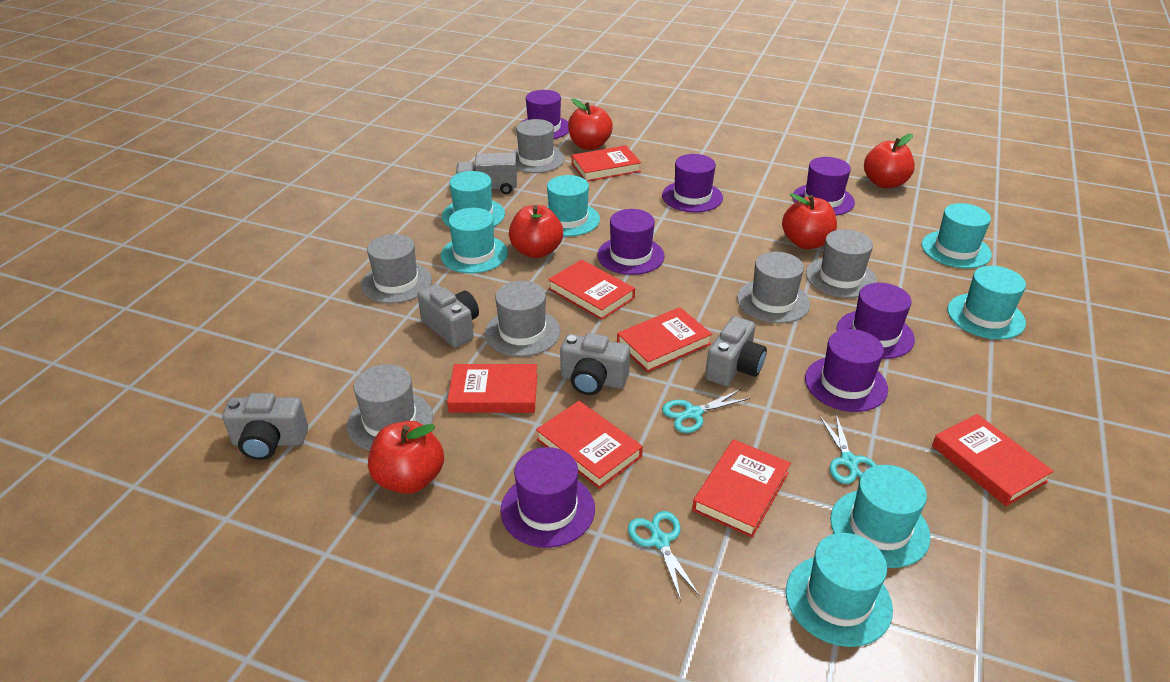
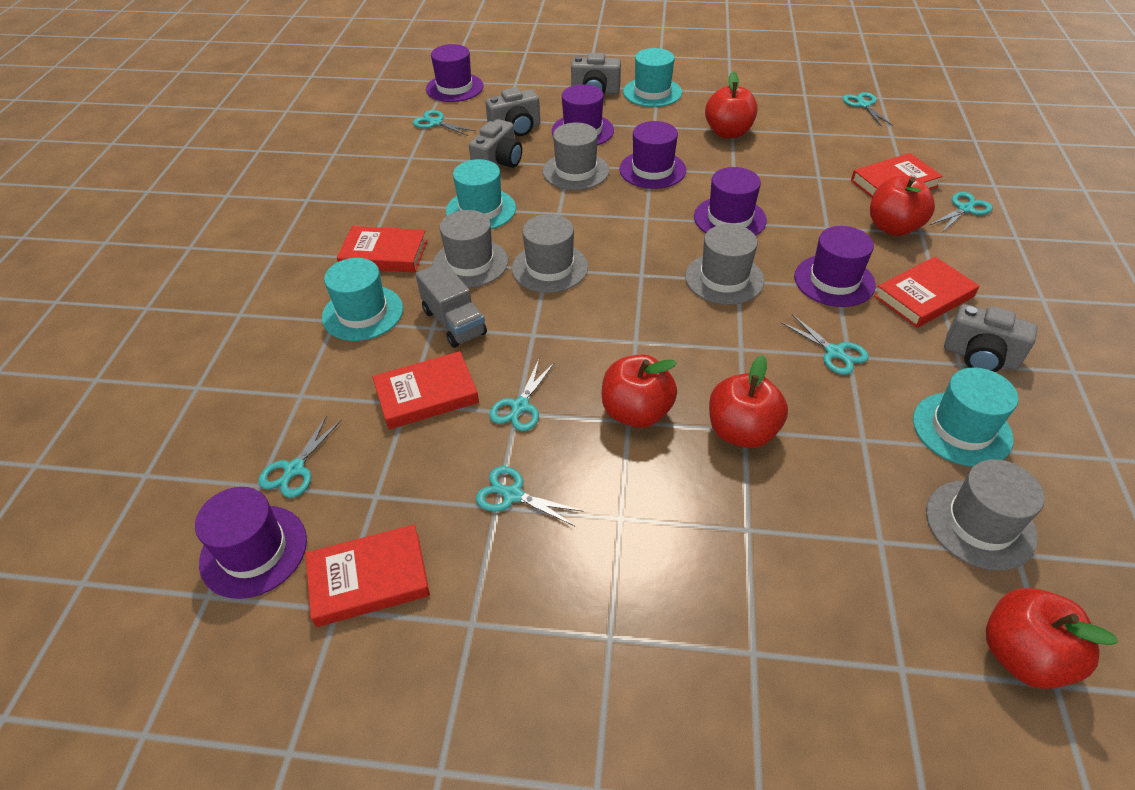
grey hat: [347,364,433,451] [361,234,432,304] [485,281,560,357] [512,119,565,173] [737,252,810,323] [806,229,877,298] = 6 -> [432,210,508,288] [512,214,588,293] [543,122,609,190] [685,224,764,305] [926,459,1045,571] = 5
purple hat: [500,447,595,548] [520,90,569,139] [597,209,665,275] [662,154,723,212] [792,157,855,215] [805,329,888,412] [837,283,915,359] = 7 -> [195,487,307,599] [426,44,484,102] [552,84,614,145] [619,121,686,189] [694,167,767,236] [794,226,876,307] = 6
red book: [447,364,537,413] [536,401,643,489] [548,260,635,320] [572,145,641,182] [617,307,712,372] [692,439,791,538] [932,414,1054,506] = 7 -> [305,524,430,627] [337,226,427,272] [372,351,479,429] [851,153,943,197] [874,257,979,328] = 5
turquoise hat: [441,208,508,273] [442,171,505,227] [547,175,600,237] [786,533,893,647] [830,465,931,568] [922,203,992,269] [948,266,1026,340] = 7 -> [322,258,403,341] [446,159,516,229] [623,48,682,107] [913,368,1018,467] = 4
turquoise scissors: [628,511,700,601] [662,389,750,433] [819,414,877,484] = 3 -> [258,415,342,498] [413,110,475,136] [476,466,584,527] [489,360,555,431] [781,314,869,375] [843,92,893,127] [930,192,993,231] = 7

